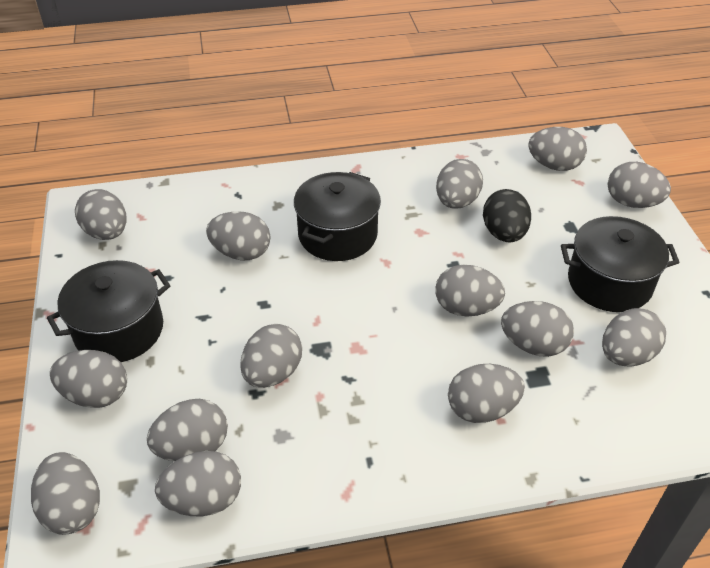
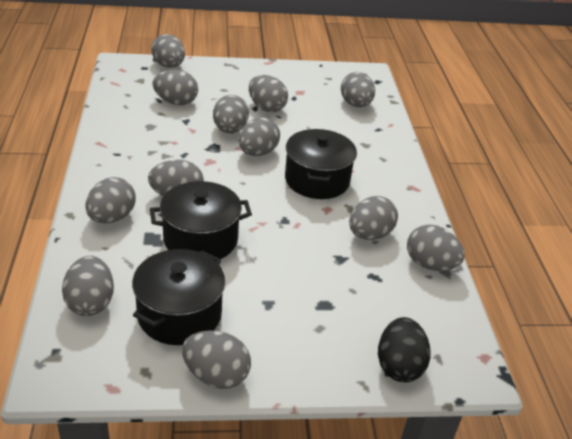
grey egg: [31,452,100,535] [50,350,127,408] [75,189,127,240] [147,399,228,462] [155,451,241,516] [206,211,271,260] [240,324,302,388] [435,265,505,317] [436,159,483,209] [448,364,525,423] [501,301,574,357] [528,127,587,171] [602,308,666,366] [608,162,671,208] = 14 -> [62,256,114,316] [85,177,136,223] [148,160,204,196] [151,34,185,68] [152,70,198,105] [182,330,251,389] [213,95,249,133] [238,117,280,156] [249,75,288,112] [341,72,375,107] [349,196,398,240] [407,224,465,271] = 12

